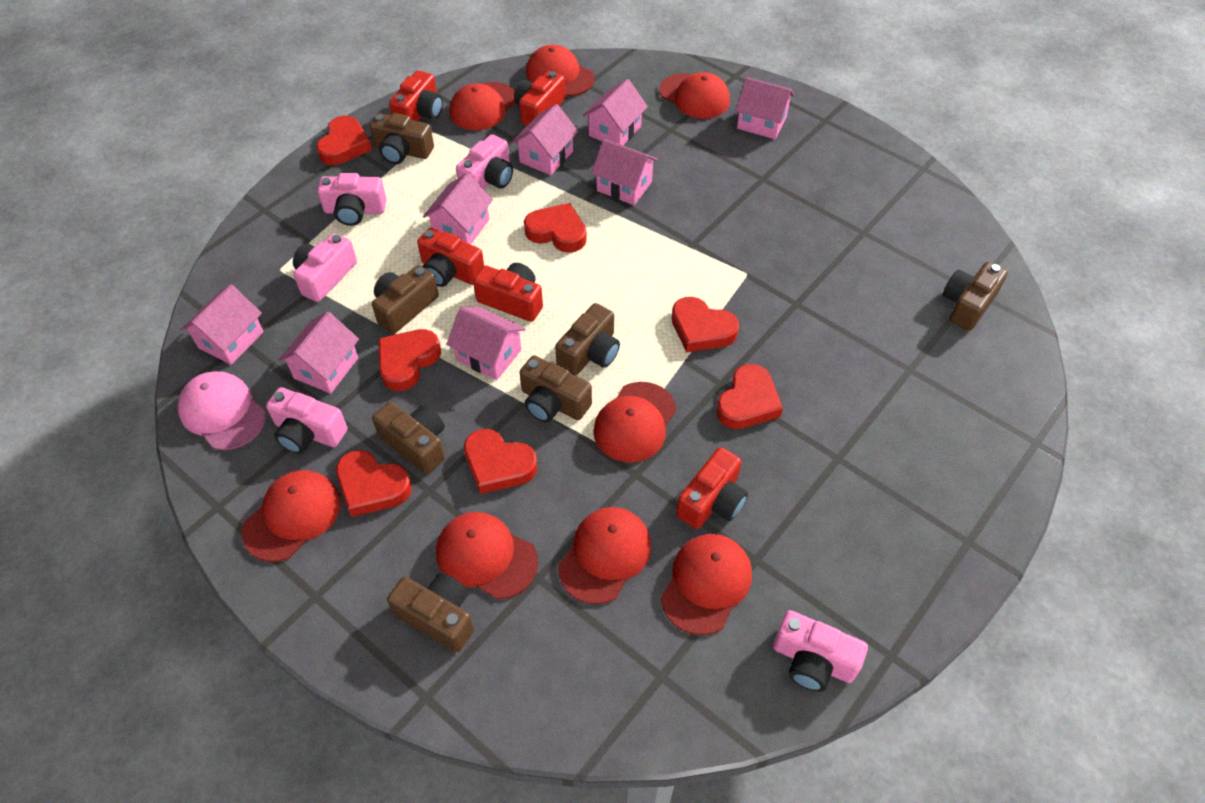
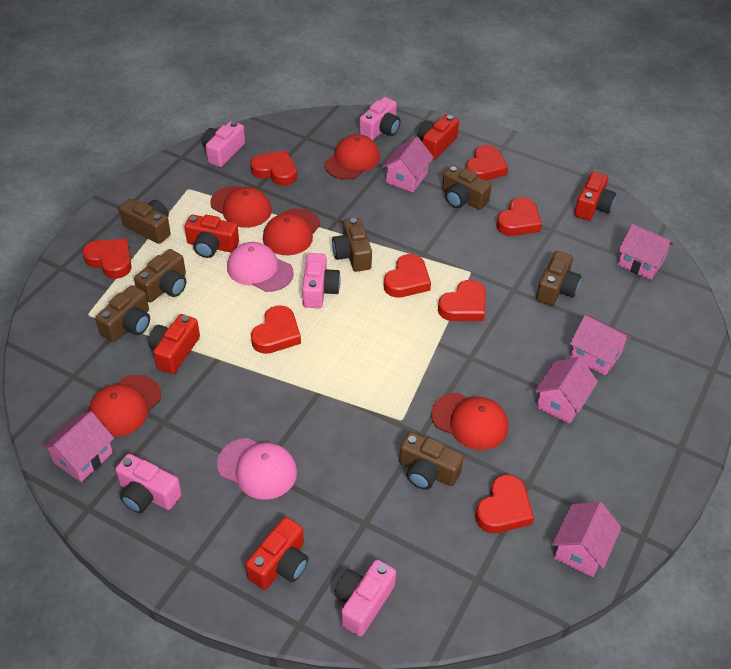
pink cap: [177,371,266,450] = 1 -> [217,438,297,500] [227,242,294,292] = 2
pink house: [181,284,264,365] [278,312,359,394] [423,173,493,244] [446,307,525,380] [512,104,578,175] [583,79,648,145] [592,139,658,205] [735,77,795,139] = 8 -> [42,411,114,482] [382,136,434,192] [534,357,598,424] [552,502,621,577] [570,315,631,376] [618,224,674,280] = 6
red cap: [242,470,341,562] [436,512,538,599] [450,82,516,130] [526,45,594,96] [558,507,651,604] [593,382,676,463] [659,72,730,119] [661,534,752,635] = 8 -> [88,375,161,437] [210,186,272,228] [263,209,320,255] [324,134,380,180] [431,393,508,450] = 5
red heart: [316,116,372,165] [336,450,412,517] [379,329,441,391] [464,429,537,494] [524,203,587,253] [672,297,739,352] [716,364,783,429] = 7 -> [82,239,131,279] [251,151,297,186] [251,305,301,354] [384,254,431,298] [438,280,486,321] [466,145,508,181] [475,475,534,533] [496,197,542,236] = 8

